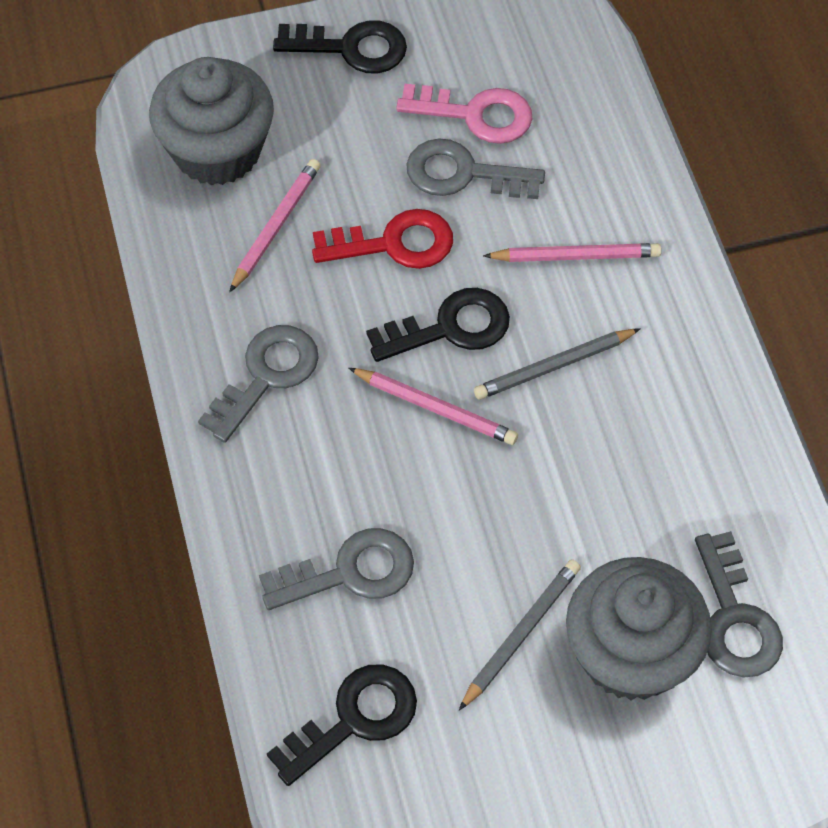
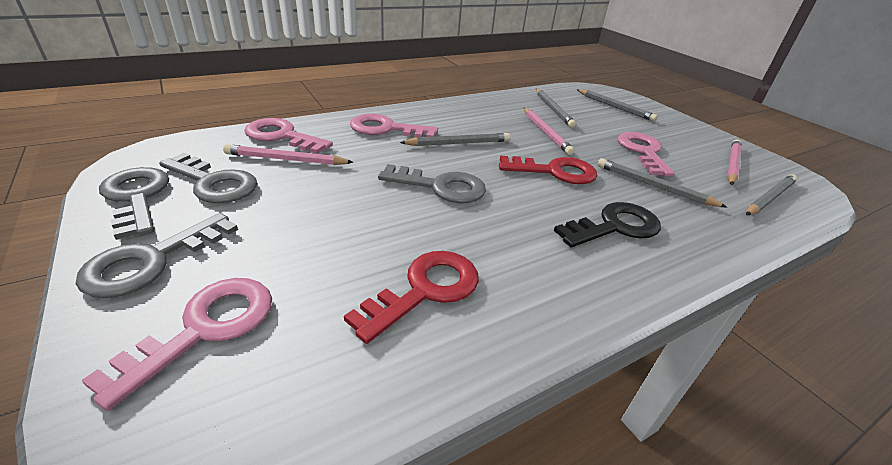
black key: [267,664,417,786] [273,20,407,74] [366,288,510,362] = 3 -> [554,202,661,247] = 1
grey cupcake: [149,57,274,186] [566,557,712,700] = 2 -> none = 0
grey pencil: [459,559,581,710] [474,328,641,400] = 2 -> [400,133,510,146] [536,89,576,128] [576,89,658,121] [597,158,727,207] [746,174,798,215] = 5
pink key: [396,84,532,144] = 1 -> [81,278,272,411] [244,118,333,154] [350,113,438,138] [618,132,675,177] = 4
red key: [312,209,453,269] = 1 -> [344,251,479,344] [499,156,597,184] = 2

